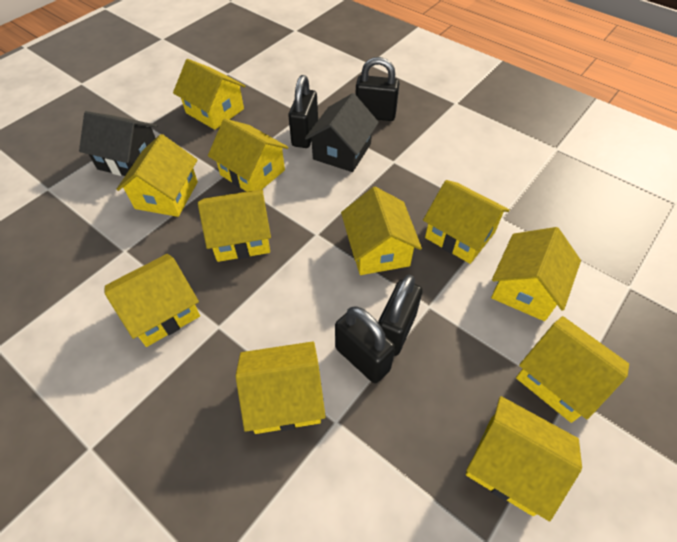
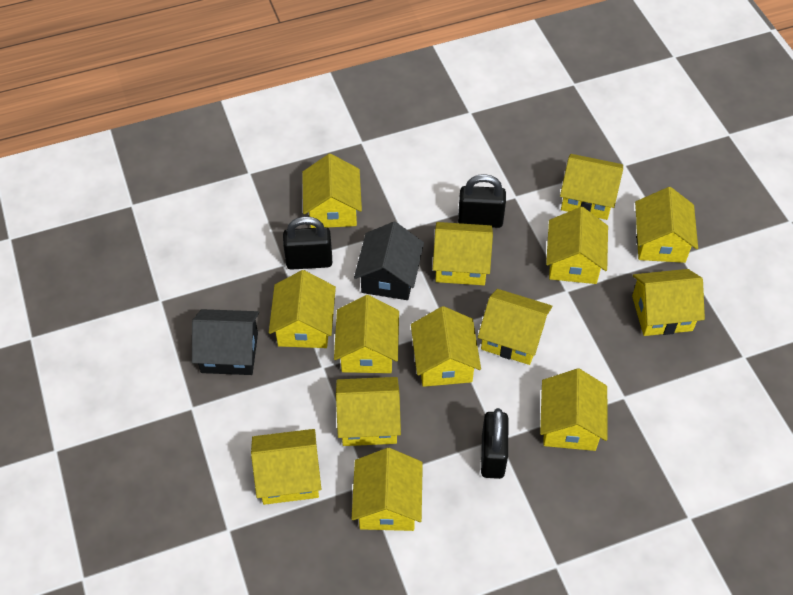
black padlock: [288,75,318,148] [335,306,395,383] [356,57,399,121] [378,274,422,356] = 4 -> [283,216,332,270] [458,174,506,228] [481,408,508,479] = 3
yellow house: [105,254,200,347] [116,134,198,217] [173,59,246,130] [198,189,271,262] [208,119,289,192] [236,341,326,434] [341,187,422,275] [423,180,510,264] [466,396,582,522] [491,227,581,321] [516,316,629,423] = 11 -> [251,429,321,505] [269,270,336,348] [302,154,362,228] [334,295,399,373] [336,377,401,446] [352,448,423,531] [411,306,481,387] [433,222,493,285] [478,289,552,365] [540,368,607,451] [546,207,608,284] [560,154,623,220] [632,269,705,336] [635,187,698,263] = 14

